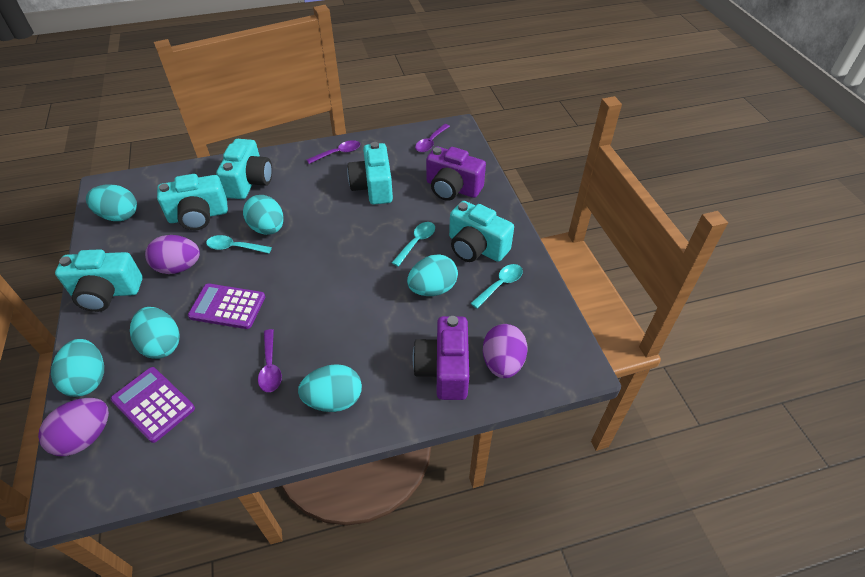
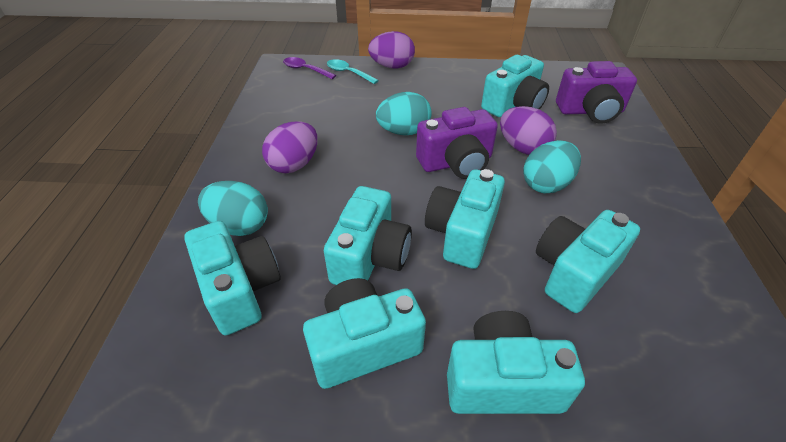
purple calculator: [111,367,195,443] [188,283,265,329] = 2 -> none = 0
purple spoon: [258,329,282,392] [307,140,360,164] [415,124,450,152] = 3 -> [283,57,336,79] = 1
turquoise camera: [55,249,143,312] [157,174,228,230] [216,139,272,199] [347,142,393,205] [449,201,514,262] = 5 -> [184,221,281,336] [303,278,426,389] [324,186,412,285] [425,169,505,269] [447,311,585,414] [481,55,549,117] [536,210,640,313] = 7
turquoise egg: [51,339,104,397] [86,184,137,221] [130,307,180,359] [243,195,284,235] [298,364,362,412] [407,255,458,296] = 6 -> [198,181,268,236] [376,92,432,135] [523,140,581,193] = 3
turquoise spoon: [206,235,272,253] [392,222,435,267] [470,264,523,309] = 3 -> [327,59,379,84] = 1

